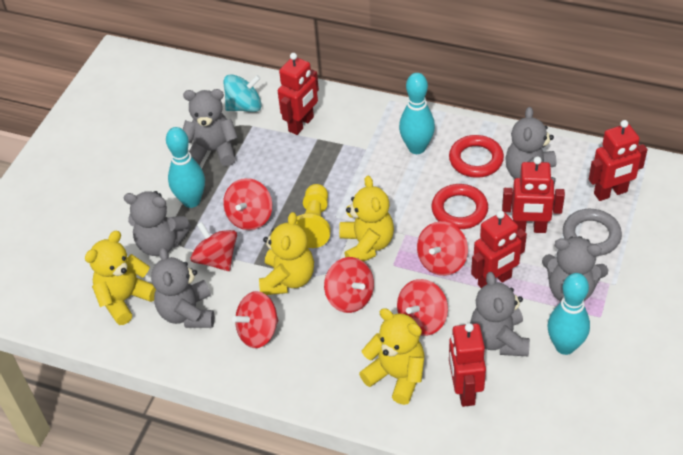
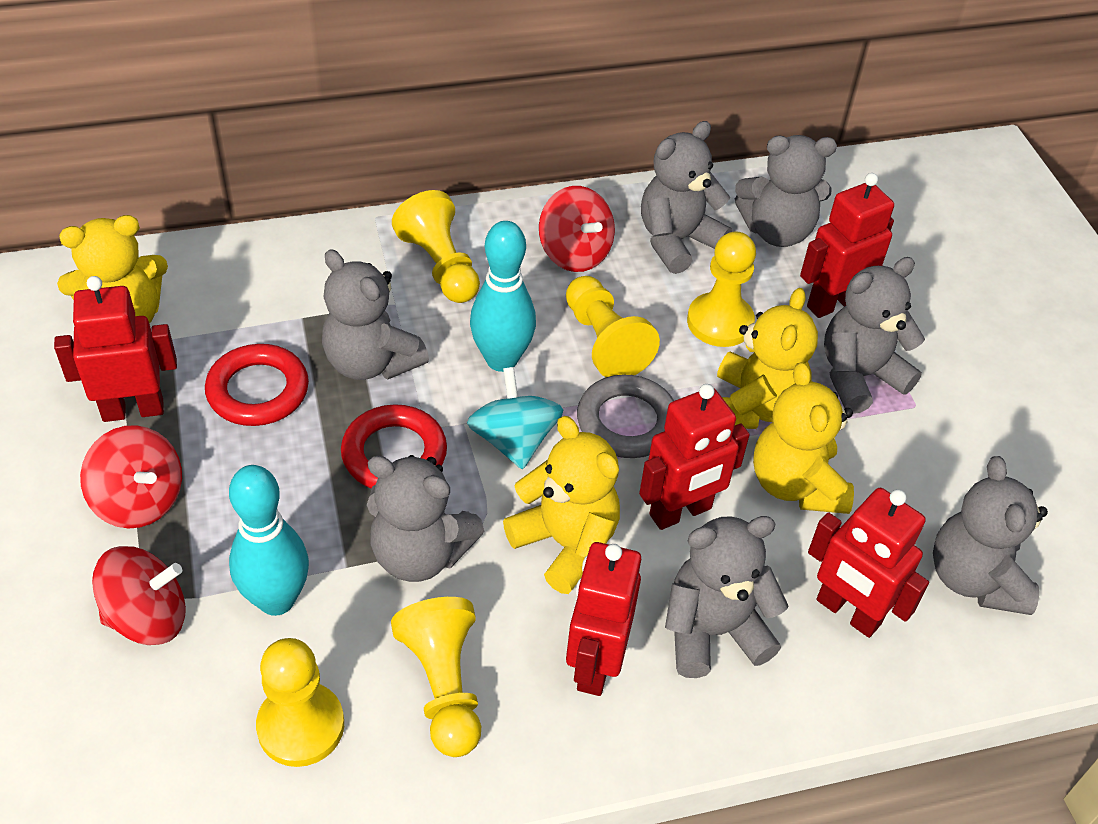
grey teddy bear: [124,191,191,256] [151,248,214,328] [183,89,238,166] [470,272,530,356] [505,107,556,185] [542,236,608,301] = 6 -> [322,249,429,380] [367,455,484,582] [641,121,732,274] [665,516,788,678] [735,135,837,247] [824,257,925,414] [933,456,1048,615] = 7
red spinning top: [191,222,237,271] [223,178,272,230] [232,291,278,348] [324,257,374,313] [397,279,448,336] [417,221,468,276] = 6 -> [80,425,182,529] [92,546,186,645] [539,186,615,272] = 3
turquoise bowling pin: [166,127,205,208] [399,73,435,154] [548,273,590,355] = 3 -> [229,465,309,616] [470,221,536,372] = 2
yellow pawn: [296,184,331,248] = 1 -> [256,638,344,767] [391,597,481,757] [392,190,480,303] [566,276,660,377] [687,231,756,347] = 5

